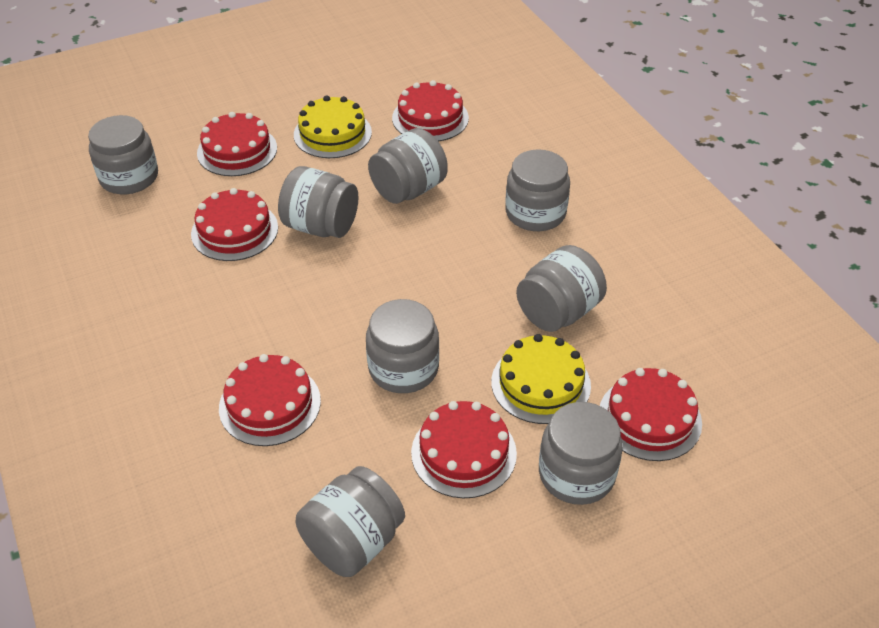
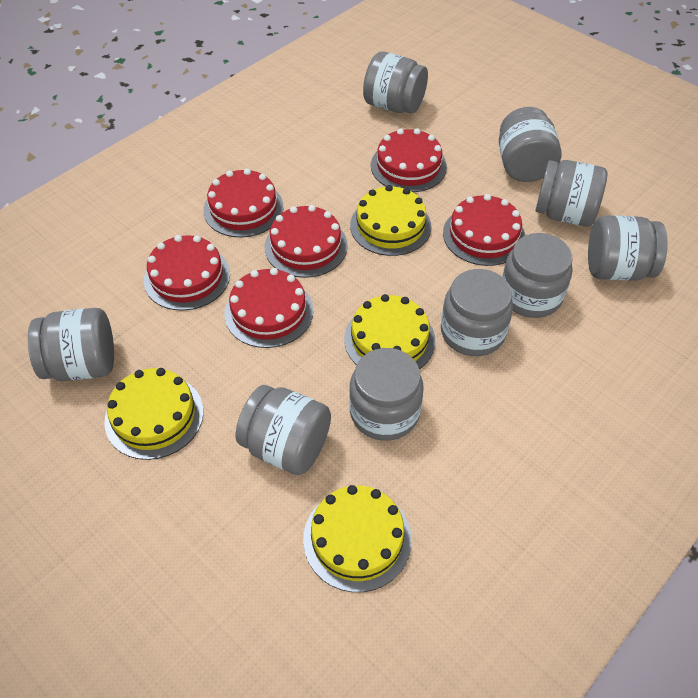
grey jar: [88,115,158,194] [278,166,359,238] [296,466,405,577] [366,299,439,393] [368,128,448,204] [505,149,570,231] [516,245,607,332] [539,402,623,505] = 8 -> [28,308,114,381] [236,385,331,475] [349,348,424,441] [363,51,428,114] [441,269,513,356] [499,107,562,182] [502,233,573,318] [536,160,607,227] [588,215,668,281] = 9
yellow cake: [294,95,372,158] [491,334,591,424] = 2 -> [104,368,204,460] [303,485,412,592] [344,294,435,369] [350,185,432,256] = 4

